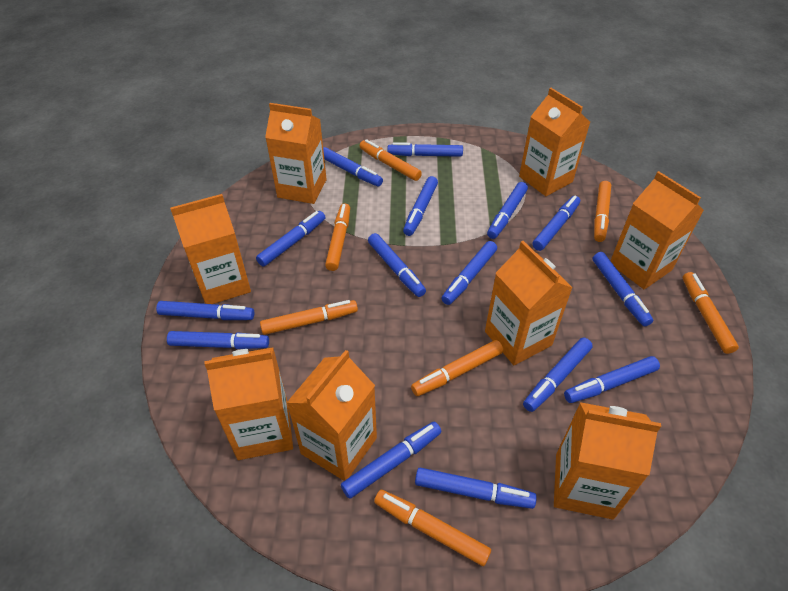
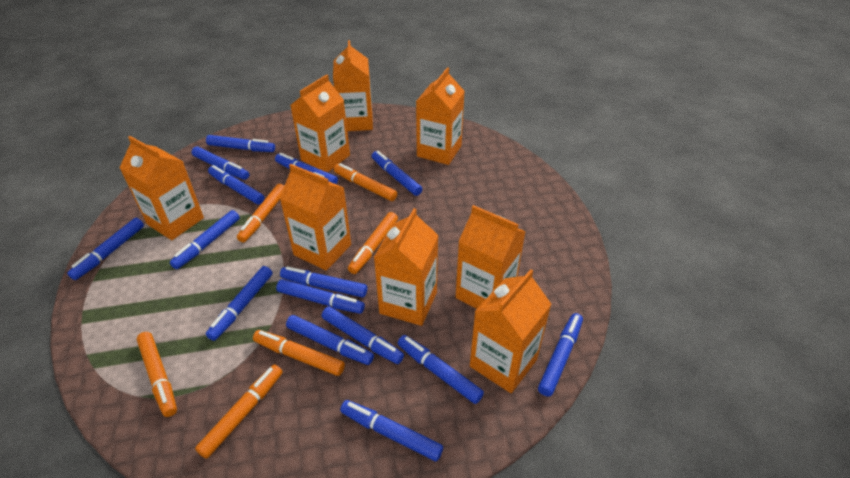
orange marker: [260,300,358,335] [325,203,350,271] [360,139,422,181] [374,490,491,566] [411,340,503,396] [594,181,611,242] [683,272,739,354] = 7 -> [137,332,177,417] [195,365,283,459] [237,184,284,243] [253,330,345,376] [334,163,397,201] [348,212,398,274] = 6

